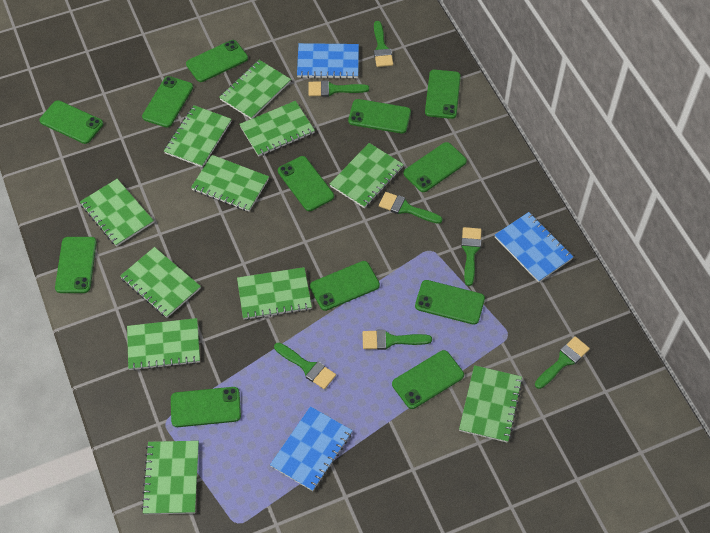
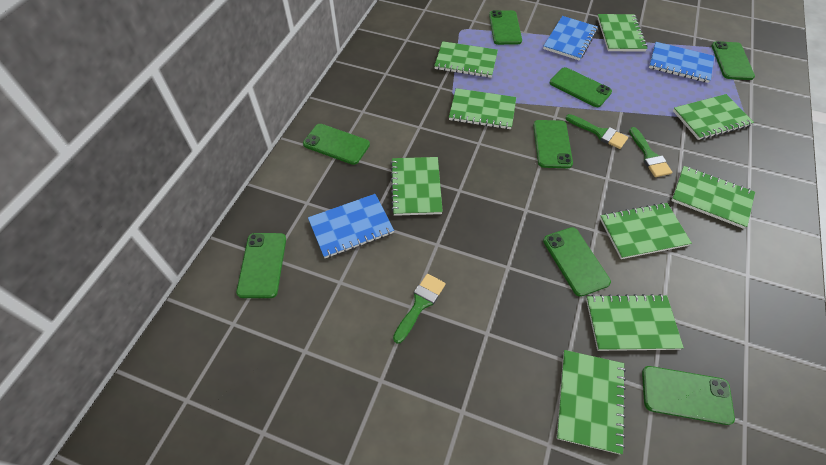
green brush: [274,343,336,389] [309,80,369,97] [363,330,432,350] [374,21,393,67] [379,192,443,224] [461,227,481,286] [535,336,590,389] = 7 -> [393,274,446,344] [566,114,628,149] [629,127,672,177] = 3
green notebook: [80,179,154,247] [120,247,201,318] [127,318,200,371] [141,441,199,514] [164,105,232,167] [191,155,269,212] [219,60,291,119] [237,267,312,320] [239,101,315,157] [330,143,404,208] [459,365,523,443] = 11 -> [390,157,443,216] [434,41,498,78] [449,88,516,129] [557,350,626,454] [586,294,684,351] [597,14,648,51] [600,203,692,259] [671,166,755,229] [673,94,754,140] = 9
green phone: [39,100,103,144] [55,237,97,293] [142,76,193,127] [171,387,241,427] [186,40,248,82] [278,156,334,211] [310,261,380,311] [348,99,411,134] [392,350,464,409] [403,142,467,192] [415,280,485,325] [425,70,461,119] = 12 -> [236,233,286,298] [303,124,370,165] [489,10,522,45] [533,120,573,168] [543,227,611,297] [550,67,612,107] [642,366,735,425] [711,41,755,80] = 8

